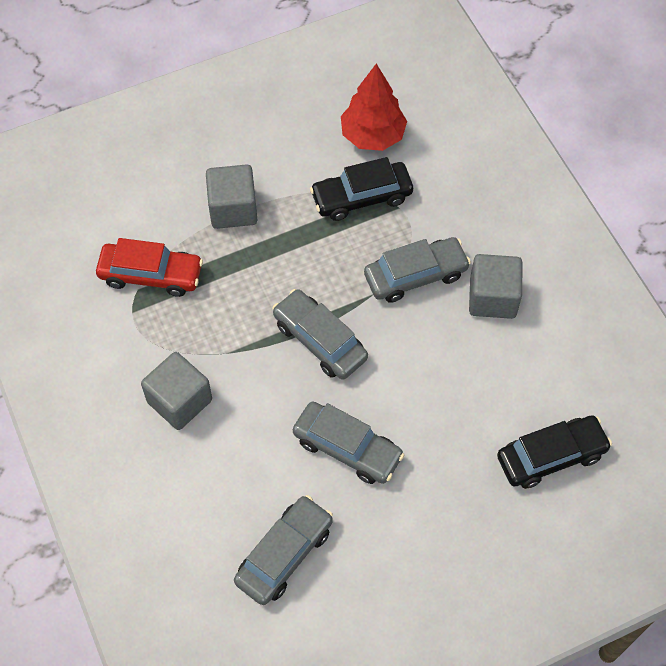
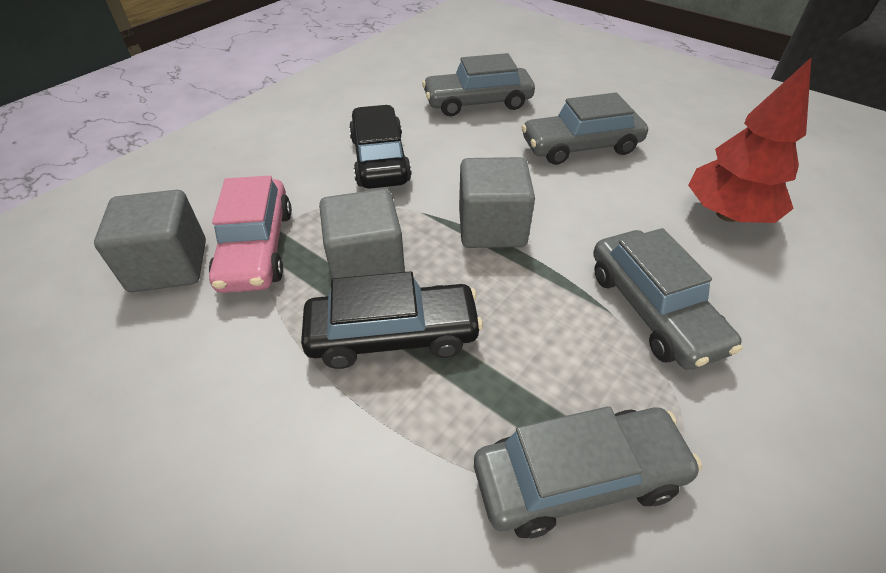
pink car: none = 0 -> [209,176,292,293] = 1
red car: [96,238,203,297] = 1 -> none = 0

